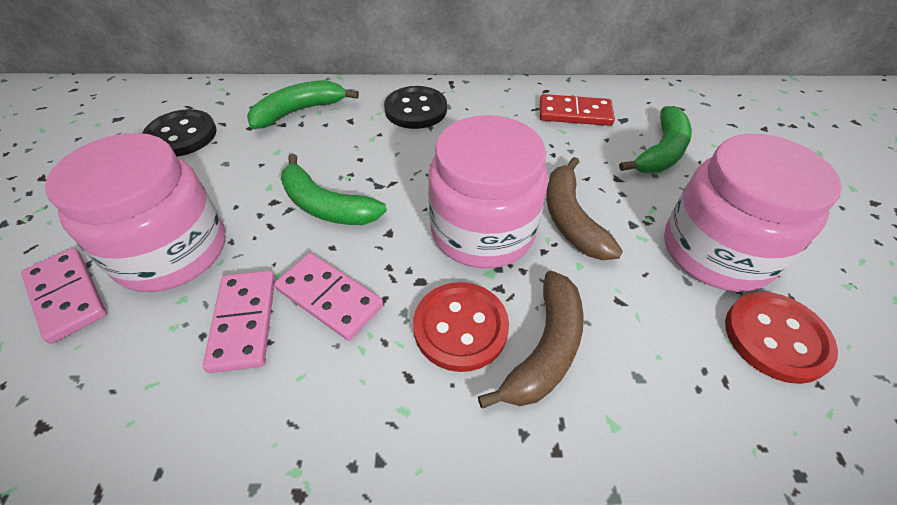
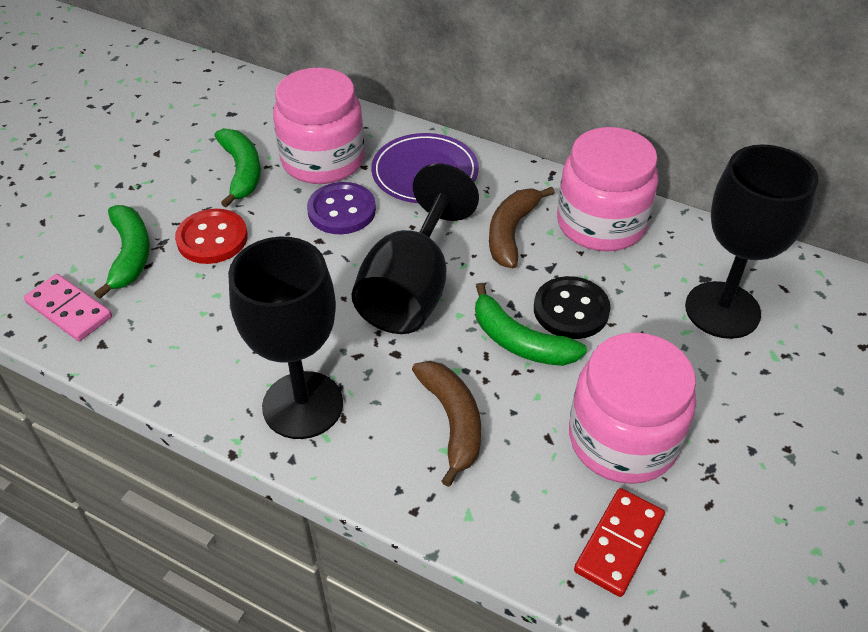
black button: [142,109,217,156] [384,86,447,129] = 2 -> [534,276,610,339] = 1
black goblet: none = 0 -> [228,237,343,439] [352,164,479,334] [685,144,818,339] = 3
pink domino: [21,248,107,344] [203,270,275,373] [274,253,383,341] = 3 -> [24,274,112,341] = 1
purple button: none = 0 -> [307,182,376,234] = 1
purple plate: none = 0 -> [371,133,479,203] = 1
red button: [413,282,509,372] [725,292,838,384] = 2 -> [175,209,248,264] = 1

